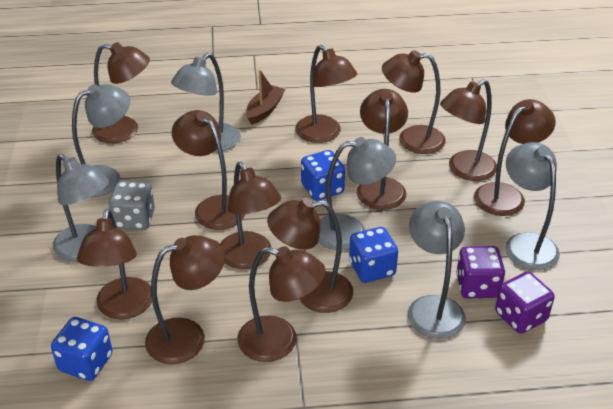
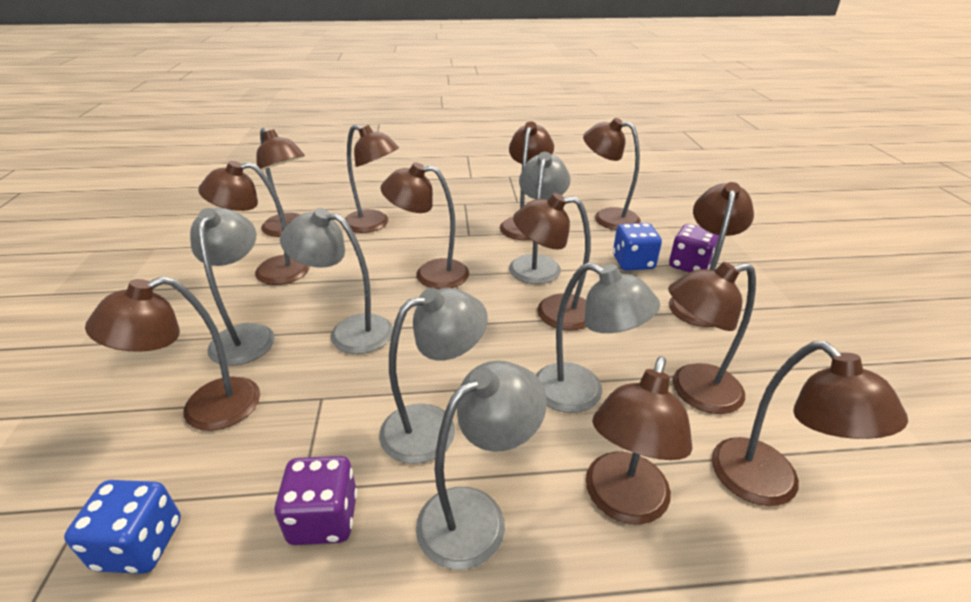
blue dice: [51,317,113,381] [301,150,345,201] [349,227,398,283] = 3 -> [64,480,181,574] [613,223,662,271] = 2
brown boat: [246,69,285,125] = 1 -> none = 0
grey dice: [109,181,155,230] = 1 -> none = 0

